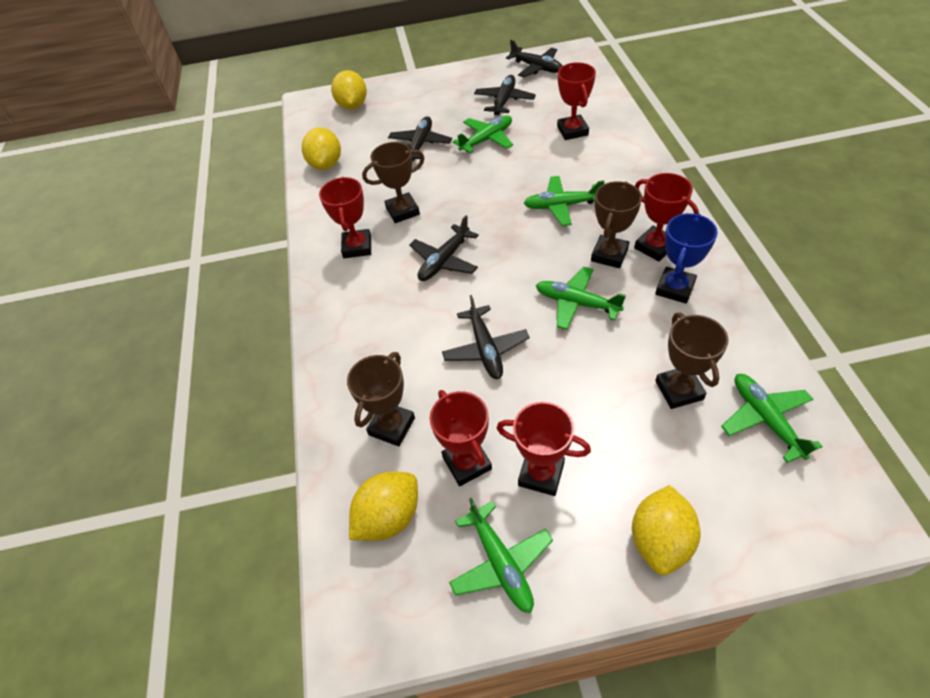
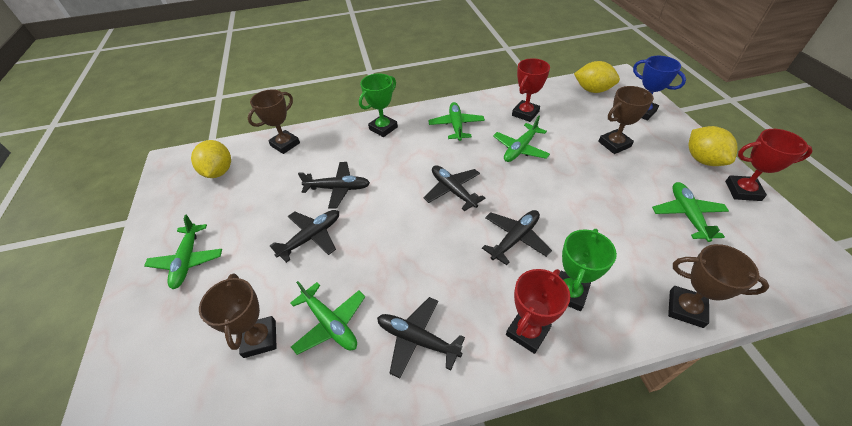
green trophy: none = 0 -> [359,73,398,137] [559,229,617,311] = 2
red trophy: [319,177,371,258] [430,390,492,486] [497,402,591,496] [557,62,596,140] [634,173,699,261] = 5 -> [506,269,570,354] [512,58,550,122] [725,129,813,201] = 3
yellow lemon: [302,127,341,170] [331,70,367,110] [349,472,418,541] [632,485,701,575] = 4 -> [191,140,231,178] [574,61,620,93] [689,126,737,166] = 3

